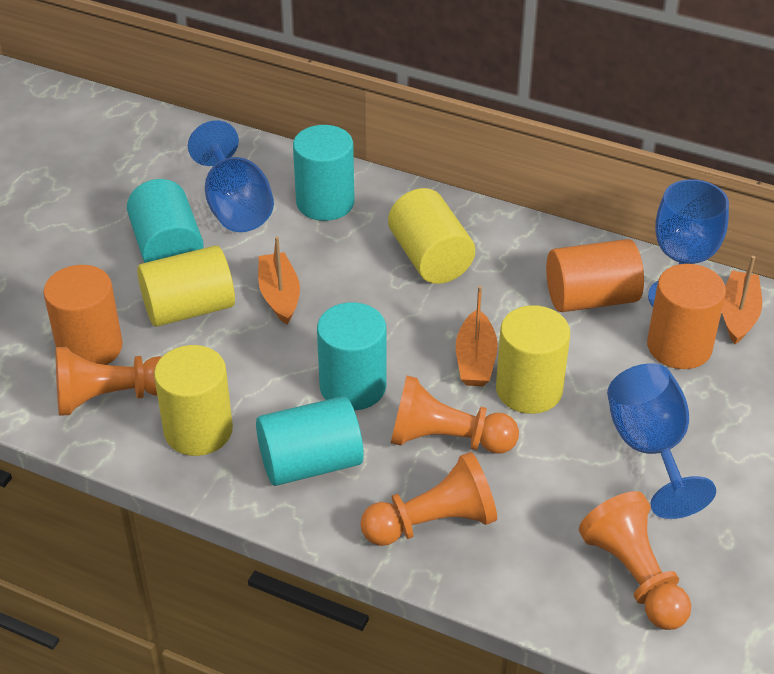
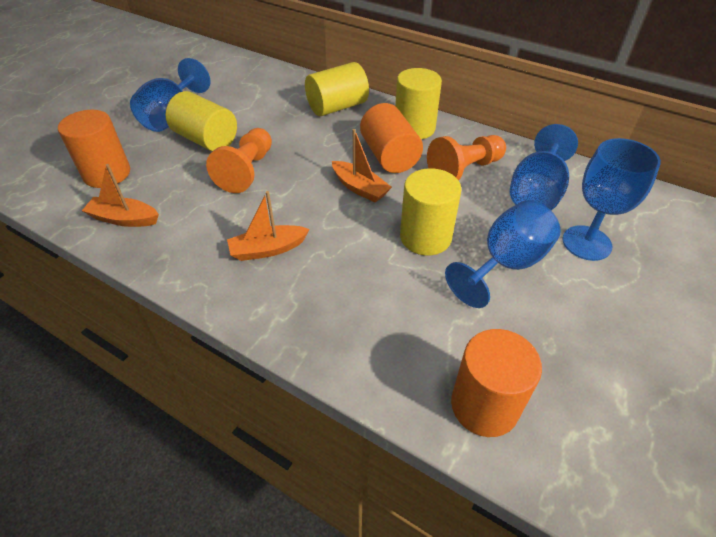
blue goblet: [188,120,274,232] [607,363,716,519] [648,179,729,307] = 3 -> [130,58,211,132] [445,200,561,308] [510,124,578,210] [562,138,661,261] = 4
orange pawn: [56,347,162,416] [360,452,497,546] [391,376,519,454] [579,491,691,630] = 4 -> [206,128,272,193] [427,135,506,180] = 2
turquoise cylinder: [127,179,204,263] [256,396,364,486] [293,125,355,221] [317,302,386,410] = 4 -> none = 0

